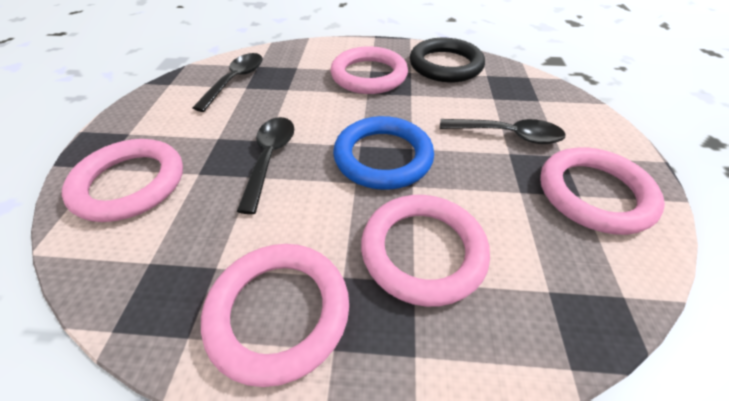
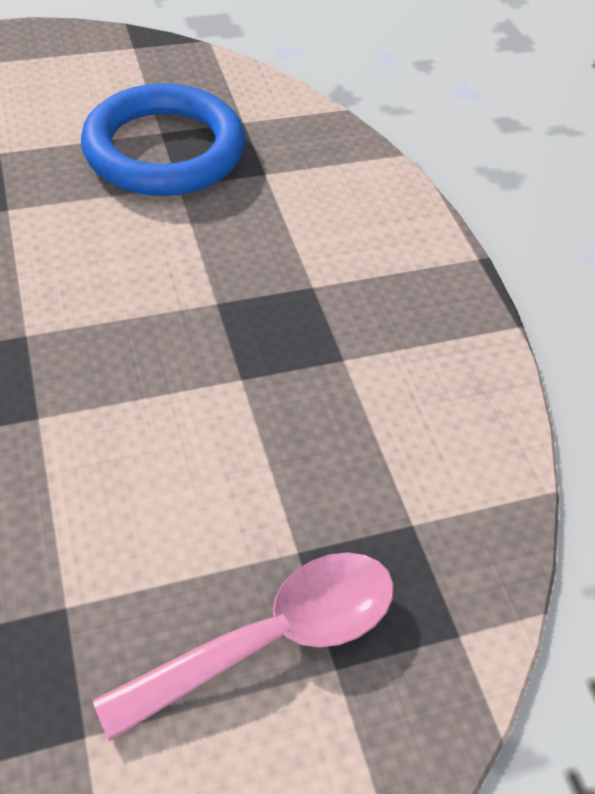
black ring: [410,38,485,82] = 1 -> none = 0
black spoon: [193,53,263,112] [237,117,294,214] [440,119,566,144] = 3 -> none = 0
pink ring: [62,139,183,222] [201,244,349,387] [330,46,408,94] [361,195,490,307] [540,147,665,235] = 5 -> none = 0
pink spoon: none = 0 -> [93,552,394,741] = 1

